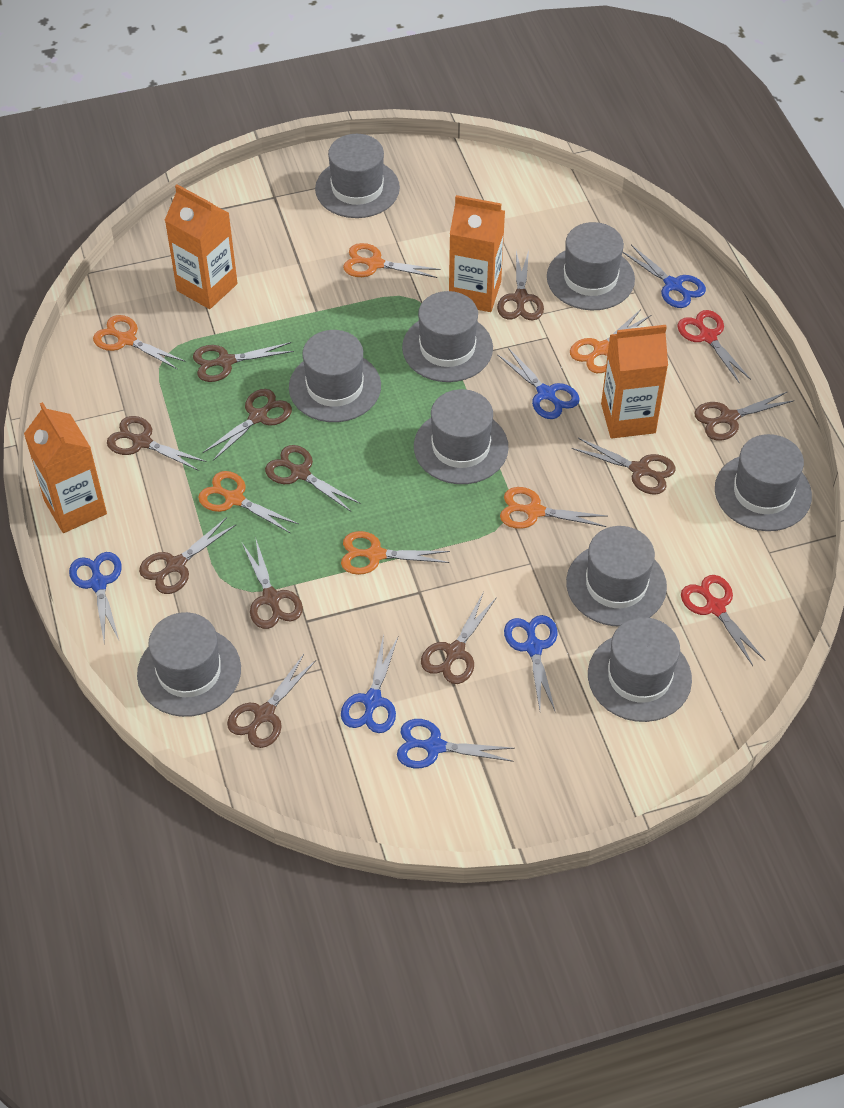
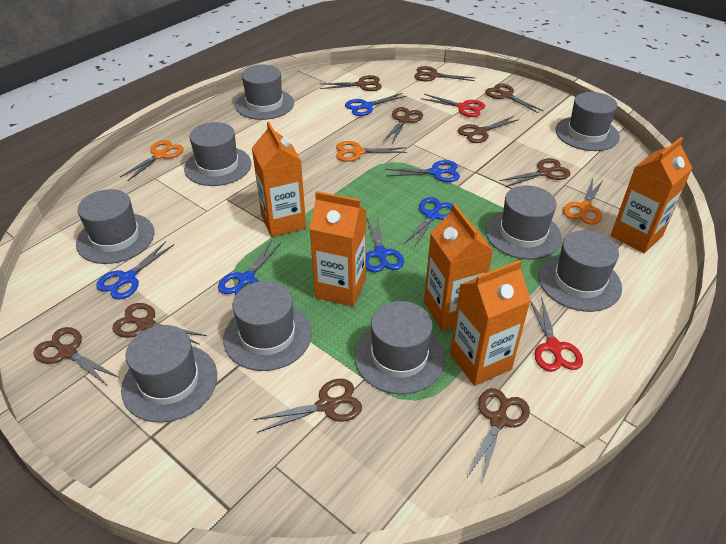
brown scissors: [107,416,207,471] [139,517,236,594] [193,342,294,382] [203,389,292,461] [227,654,316,748] [242,540,303,629] [265,445,361,512] [421,592,497,684] [497,250,544,320] [572,438,676,495] [694,391,794,441] = 11 -> [34,327,118,386] [112,303,207,345] [253,379,362,433] [320,75,382,91] [384,107,423,144] [414,66,476,81] [458,116,519,143] [467,388,530,483] [485,83,544,113] [499,158,571,187] = 10
orange carton: [24,402,107,533] [165,184,238,309] [449,195,505,312] [601,325,668,438] = 4 -> [252,122,306,237] [309,191,366,307] [424,204,493,331] [450,260,531,386] [611,137,692,253] = 5
orange scissors: [93,315,186,370] [198,471,299,533] [341,531,450,575] [343,243,440,278] [500,487,607,529] [570,309,651,373] = 6 -> [120,140,184,181] [336,141,407,162] [563,179,603,224] = 3

